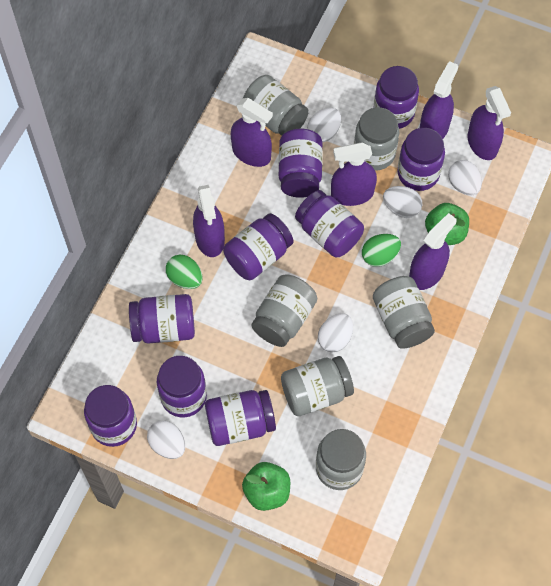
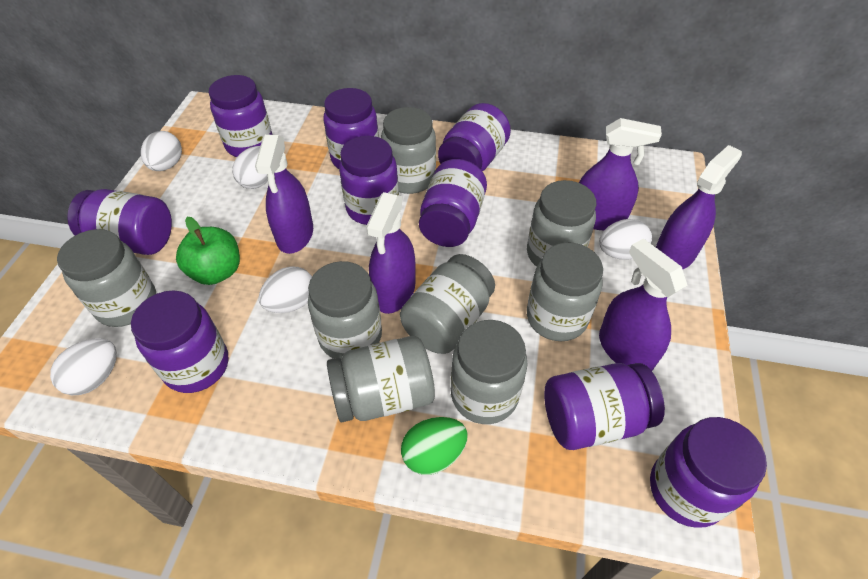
green apple: [242,462,290,511] [425,203,469,245] = 2 -> [176,217,240,285] = 1
green egg: [166,255,203,289] [362,234,401,267] = 2 -> [401,417,468,475] = 1
grey jar: [243,75,309,136] [252,274,317,347] [281,356,354,416] [316,429,366,490] [354,107,399,171] [373,276,435,349] = 6 -> [57,229,156,327] [308,261,382,361] [327,336,435,422] [381,107,436,194] [400,254,495,354] [451,320,527,424] [527,180,597,267] [527,243,603,341] = 8
purple spray bottle: [193,185,225,257] [231,98,273,167] [331,142,377,206] [409,213,456,290] [420,61,458,139] [468,86,511,160] = 6 -> [255,135,313,254] [366,192,416,314] [579,118,662,230] [599,238,687,371] [656,145,742,269] = 5

